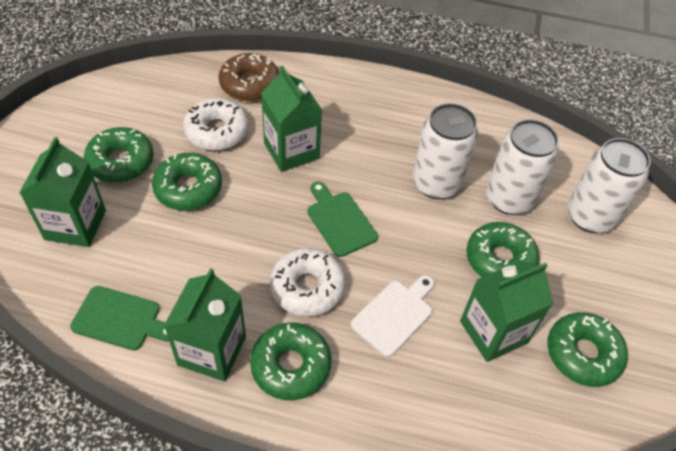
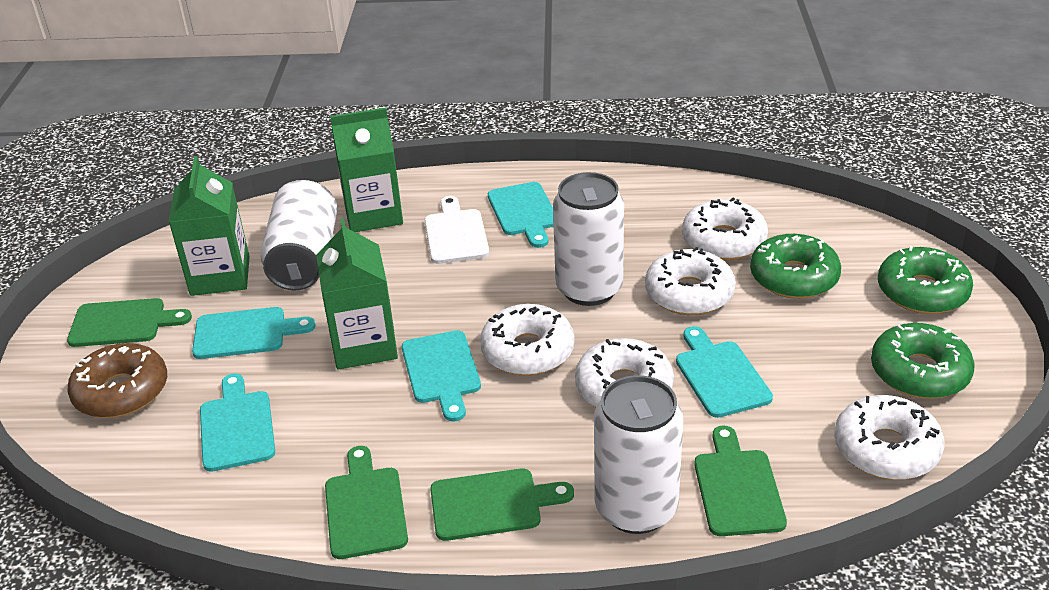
green carton: [19,137,106,247] [164,268,246,382] [261,65,322,172] [460,261,553,362] = 4 -> [168,156,250,296] [316,218,398,370] [330,108,403,232] = 3
green cutting board: [70,286,169,350] [307,182,378,257] = 2 -> [67,298,192,347] [325,446,408,559] [430,468,574,541] [694,426,787,536] = 4
green donut: [84,127,154,183] [152,153,222,211] [250,322,332,400] [466,222,539,277] [547,312,628,387] = 5 -> [750,234,841,299] [871,323,975,399] [878,246,973,314] = 3
turquoise cutting board: none = 0 -> [192,307,316,359] [200,373,275,472] [402,330,481,422] [488,182,554,248] [676,326,773,418] = 5
white donut: [183,98,249,151] [270,248,346,317] = 2 -> [480,304,575,376] [575,338,674,407] [645,247,736,315] [682,198,768,260] [834,395,944,480] = 5

